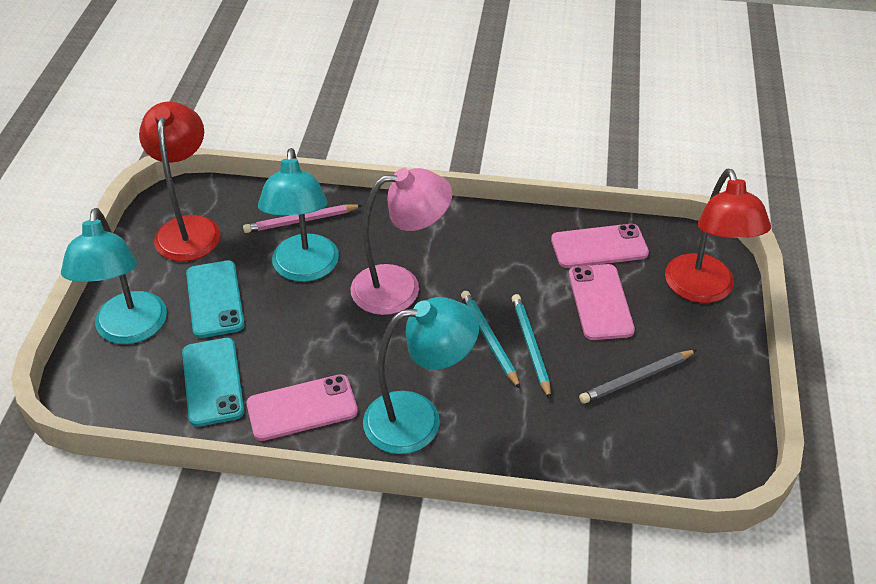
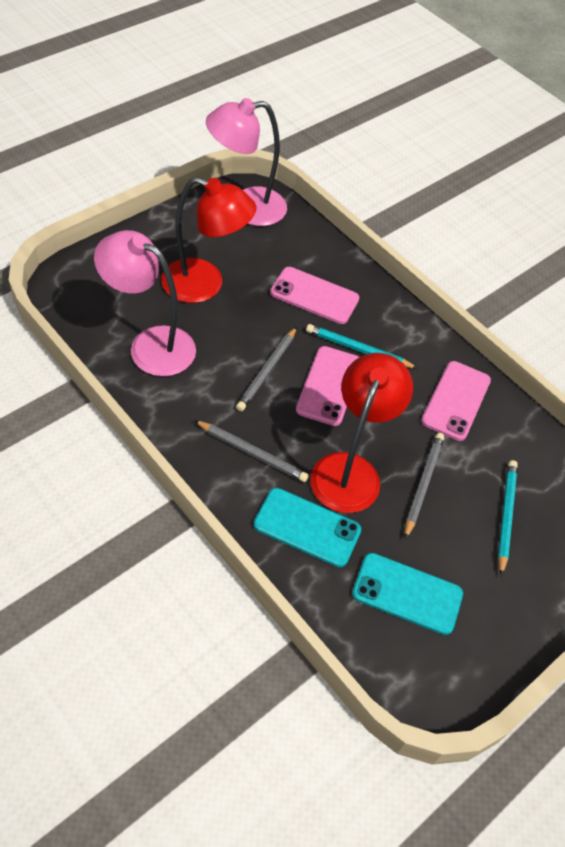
grey pencil: [579,350,697,404] = 1 -> [194,420,309,482] [236,327,297,411] [405,433,445,539] = 3
pink lamp: [351,168,452,315] = 1 -> [94,230,196,376] [206,98,287,226] = 2
pink pencil: [243,205,363,233] = 1 -> none = 0
turquoise lamp: [61,208,167,344] [258,148,339,282] [363,297,479,454] = 3 -> none = 0

